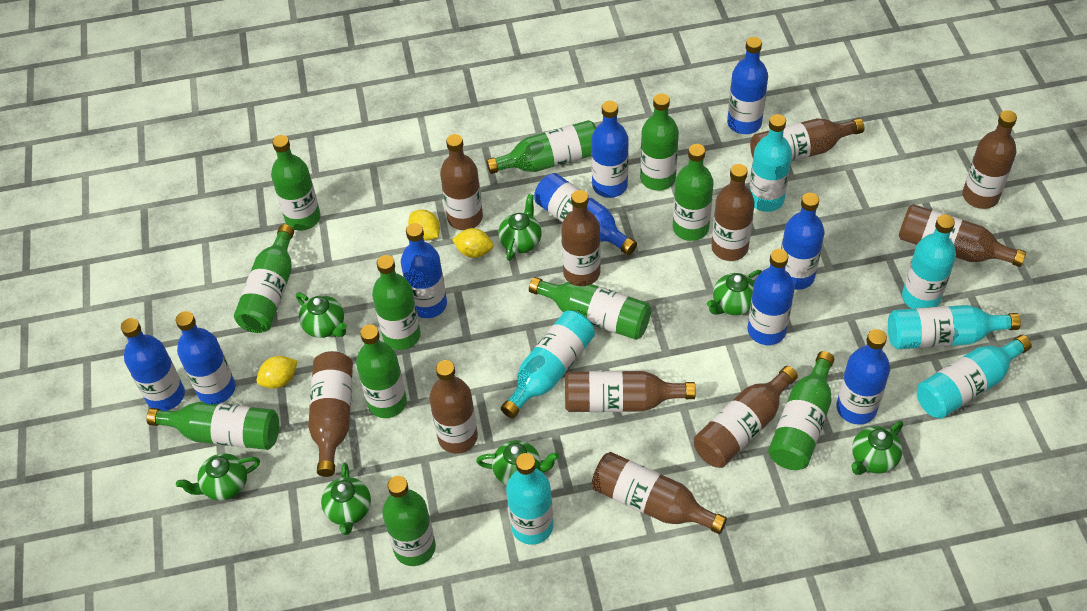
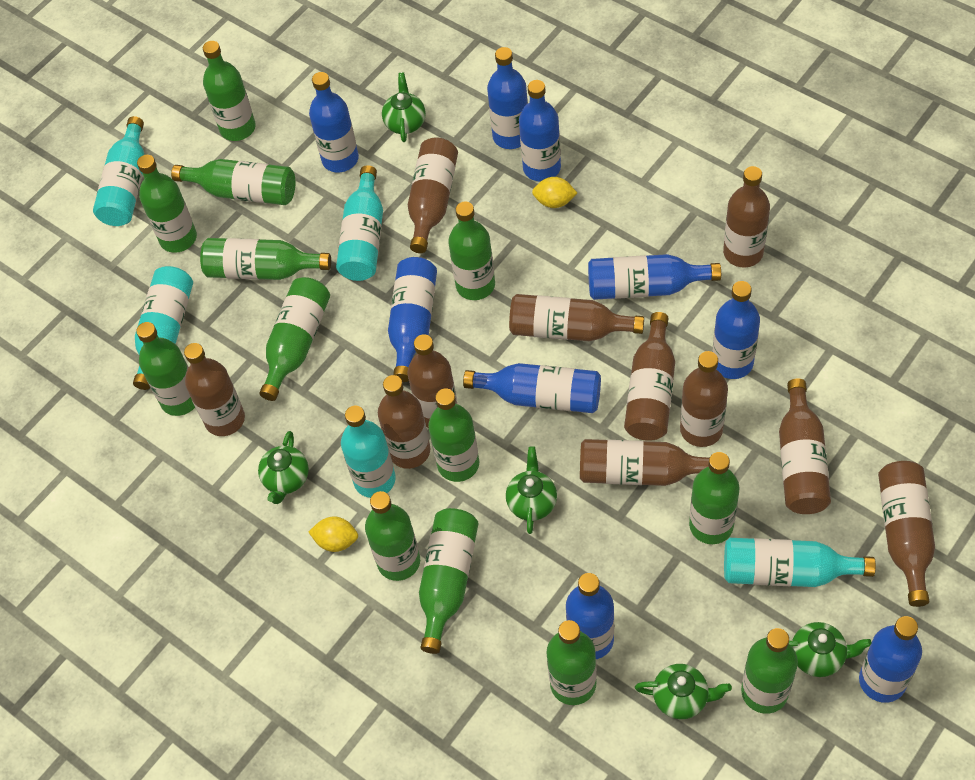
green bottle: [146,402,279,450] [234,224,294,333] [271,135,321,231] [356,324,407,418] [372,255,421,350] [382,476,436,566] [486,120,596,174] [529,277,651,340] [640,93,679,191] [673,144,714,241] [768,351,834,470] = 11 -> [136,322,195,416] [137,155,197,253] [171,159,295,205] [200,238,331,280] [203,41,256,141] [259,277,330,401] [365,491,420,581] [419,508,479,654] [428,388,479,482] [448,202,495,300] [547,620,597,705] [689,452,740,544] [741,628,798,714] = 13
green teapot: [176,453,260,501] [296,293,347,338] [321,463,371,535] [476,440,559,486] [498,194,541,261] [707,270,762,315] [851,421,903,475] = 7 -> [258,431,309,504] [382,72,426,142] [506,446,557,534] [635,664,732,719] [789,622,872,677] = 5
turquoise bottle: [501,311,595,418] [506,453,553,545] [749,114,792,212] [888,305,1021,349] [902,215,956,309] [917,335,1032,419] = 6 -> [93,116,145,226] [133,266,193,390] [336,165,383,281] [341,406,396,498] [724,538,876,587] = 5
yellow lemon: [256,356,297,389] [408,210,440,240] [452,228,493,258] = 3 -> [309,517,358,552] [532,177,577,208] = 2

